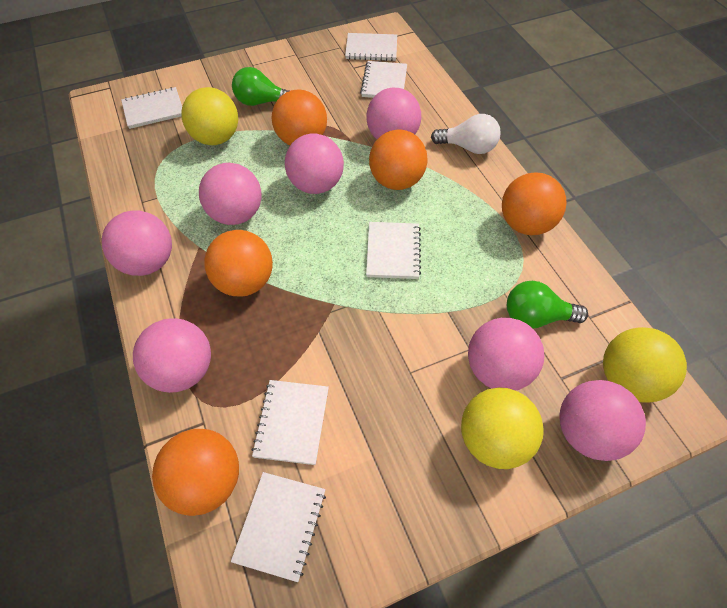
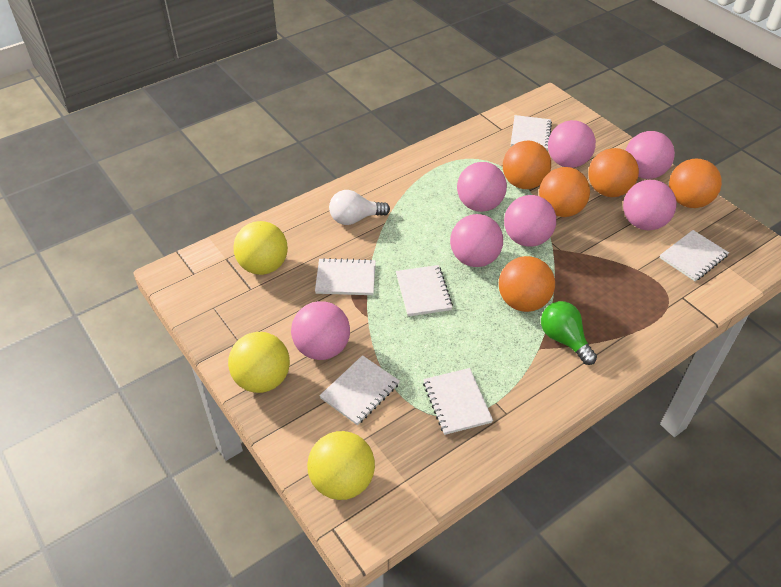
green light bulb: [232,67,289,106] [507,281,588,328] = 2 -> [541,301,597,365] = 1

